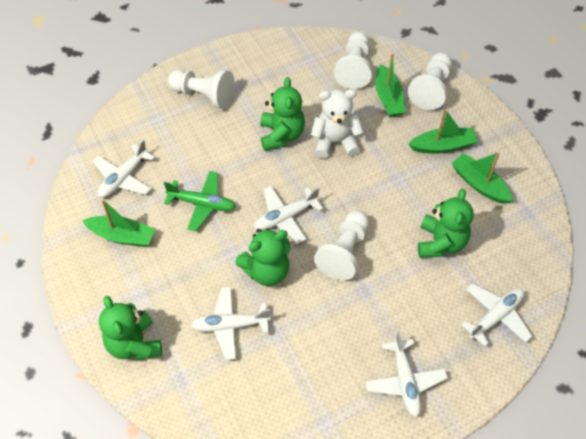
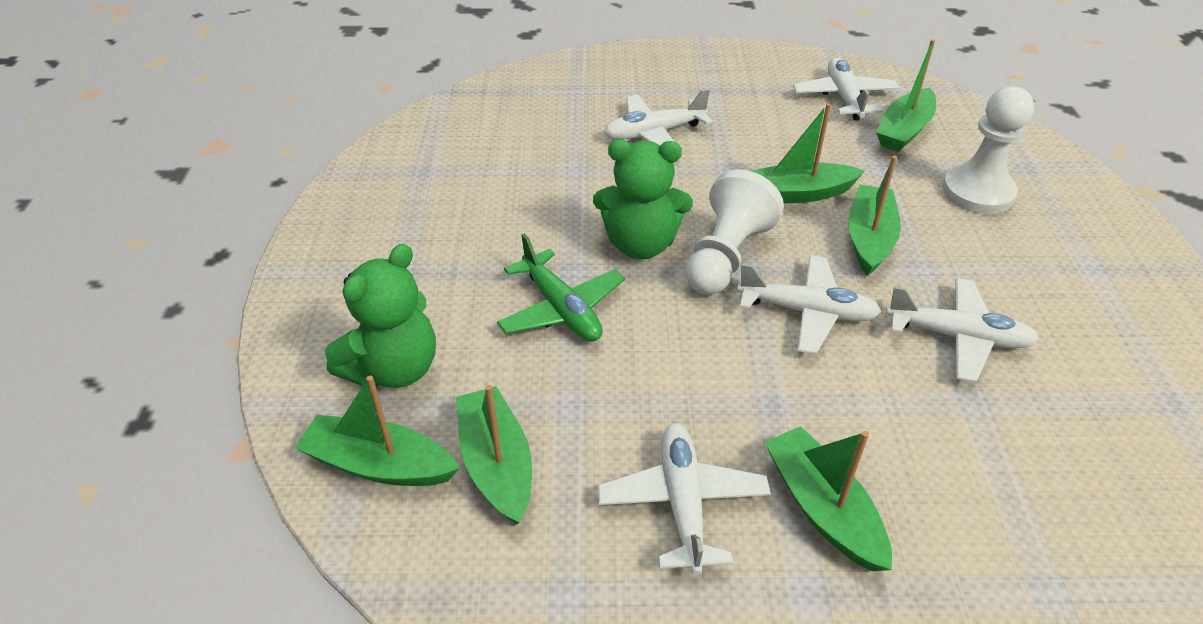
green boat: [82,199,155,247] [375,53,406,117] [409,109,478,154] [451,152,513,204] = 4 -> [295,376,460,486] [456,385,532,525] [752,103,865,203] [765,426,892,571] [848,156,901,276] [876,39,936,152] = 6
green teddy bear: [99,296,162,360] [235,228,290,286] [260,77,305,151] [418,189,474,258] = 4 -> [325,244,436,388] [593,139,693,259] = 2
white pawn: [168,70,235,109] [314,210,369,281] [334,32,372,89] [408,53,452,110] = 4 -> [685,169,784,295] [942,86,1034,214] = 2
white teddy bear: [311,89,364,159] = 1 -> none = 0

